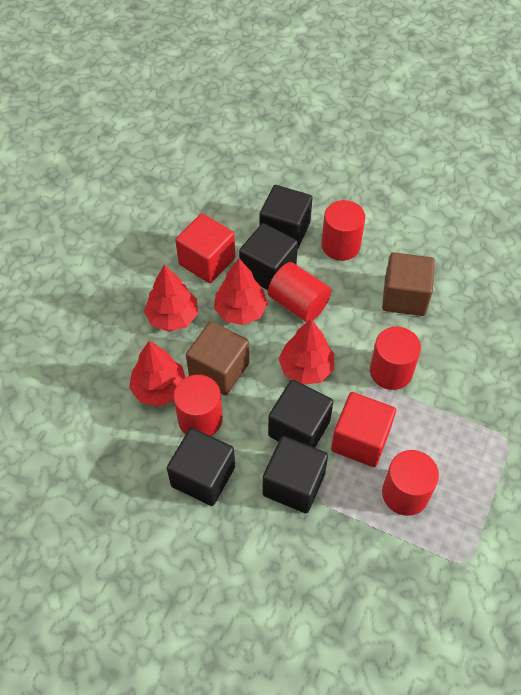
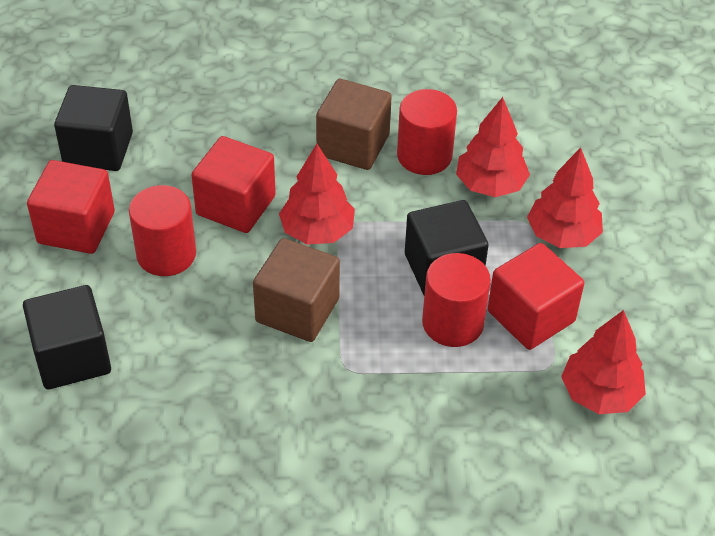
black cube: [167,428,235,506] [239,223,298,290] [259,185,313,249] [263,436,328,513] [268,380,334,448] = 5 -> [23,285,111,389] [54,85,133,171] [405,200,489,295] = 3
red cube: [175,214,235,283] [331,392,396,467] = 2 -> [27,160,115,254] [192,136,276,233] [488,243,584,350] = 3
red cylinder: [173,375,223,436] [268,262,331,322] [321,200,365,261] [370,327,421,390] [382,450,439,516] = 5 -> [129,185,196,276] [397,89,457,175] [422,253,491,347] = 3

